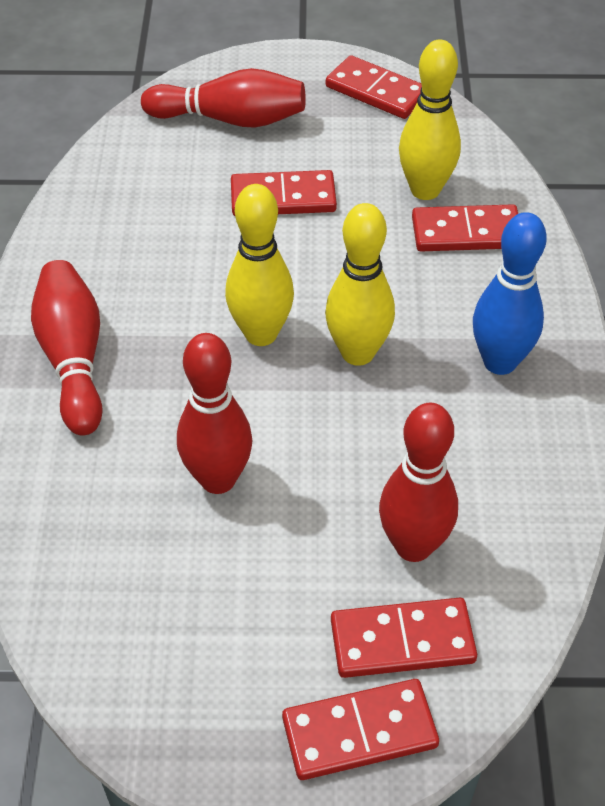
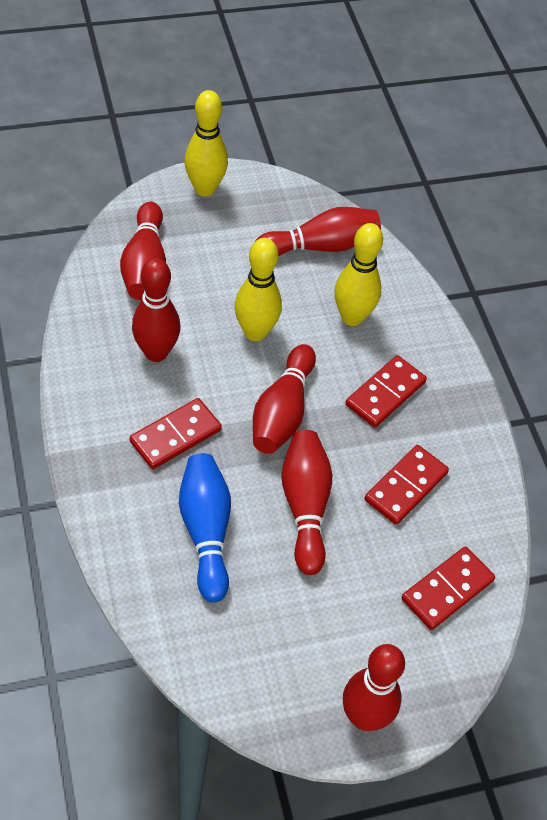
red bowling pin: [31,260,103,436] [141,68,306,128] [177,333,253,494] [379,403,458,562] = 4 -> [120,202,166,300] [132,258,180,362] [253,344,316,454] [256,207,381,256] [281,430,332,575] [343,644,405,731] = 6
red domino: [231,170,337,216] [282,679,439,780] [326,55,422,119] [331,597,477,678] [412,204,518,251] = 5 -> [130,398,222,469] [345,355,427,428] [364,445,449,525] [402,546,495,630] = 4

